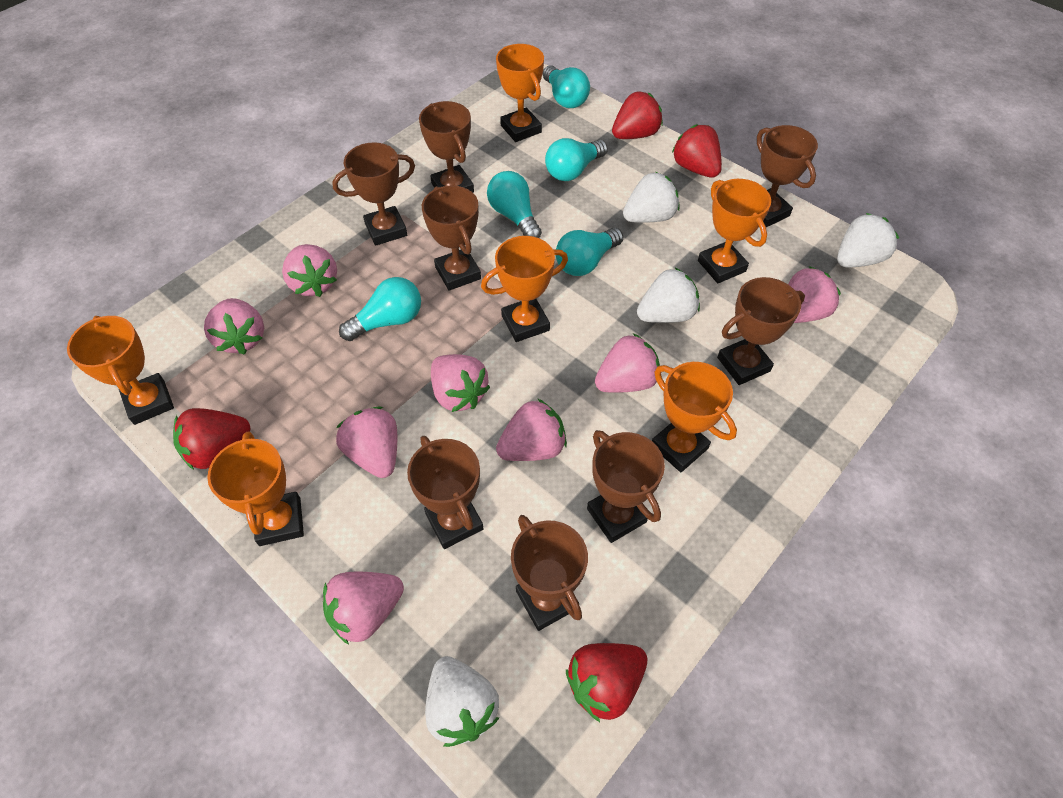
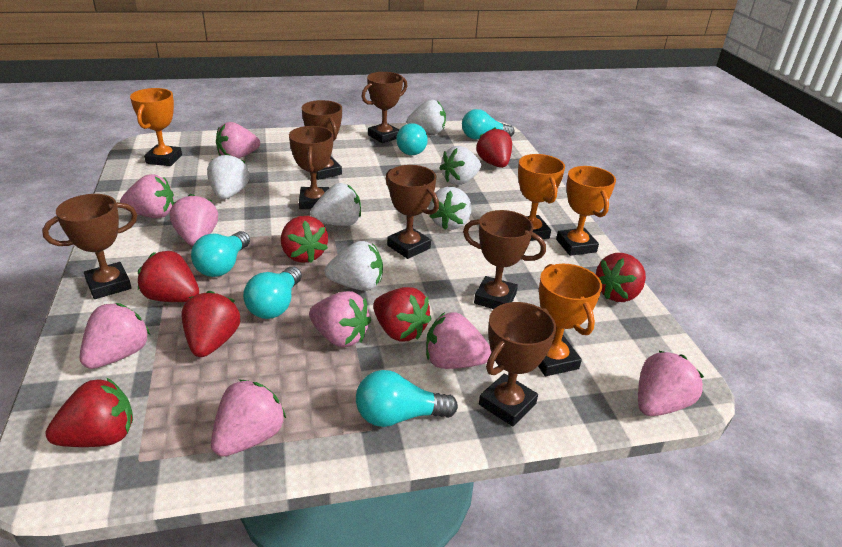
brown trophy: [332,142,415,246] [407,436,484,549] [419,101,474,193] [422,185,481,291] [511,515,588,631] [587,430,665,543] [717,277,805,385] [757,125,818,227] = 8 -> [42,194,137,299] [289,126,333,209] [301,100,342,180] [362,72,407,143] [386,165,439,259] [463,210,546,309] [479,302,556,427] = 7
orange trophy: [67,316,174,425] [207,431,304,546] [481,236,568,342] [496,44,544,142] [652,362,737,472] [698,179,771,283] = 6 -> [130,88,182,166] [518,154,565,241] [538,264,602,376] [556,166,616,256] = 4
red strawberry: [173,408,250,470] [566,643,647,722] [612,91,663,139] [672,124,722,178] = 4 -> [46,377,133,447] [138,251,199,302] [181,291,240,357] [281,216,328,263] [373,287,431,342] [476,127,512,168] [596,253,646,302] = 7
white strawberry: [425,656,500,747] [623,172,680,223] [637,268,700,323] [837,213,899,267] = 4 -> [207,153,250,199] [310,183,361,226] [325,241,383,291] [407,100,446,134] [429,187,471,230] [440,146,481,185] = 6

